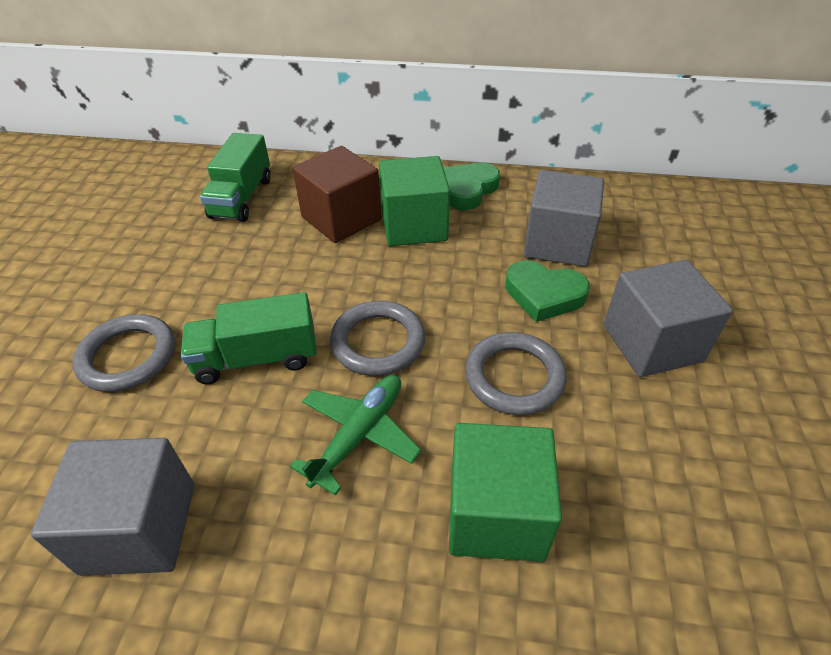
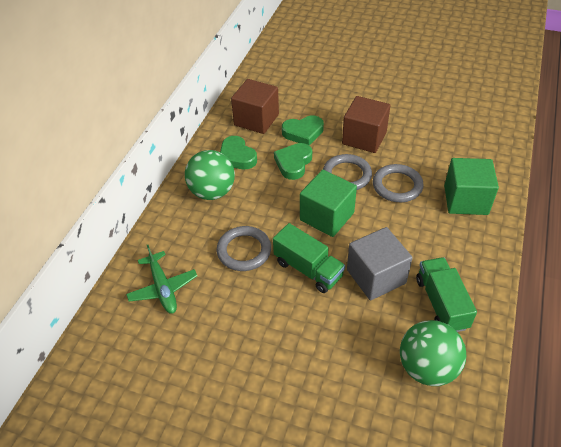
brown cube: [293,146,382,243] = 1 -> [231,79,279,134] [342,96,391,153] = 2
green ball: none = 0 -> [185,150,235,200] [400,320,466,386] = 2
green heart: [443,163,500,210] [505,261,590,322] = 2 -> [220,136,257,169] [274,143,312,180] [282,115,324,146] = 3
grey cube: [31,438,195,576] [523,170,604,267] [604,260,733,377] = 3 -> [347,227,412,300] = 1

